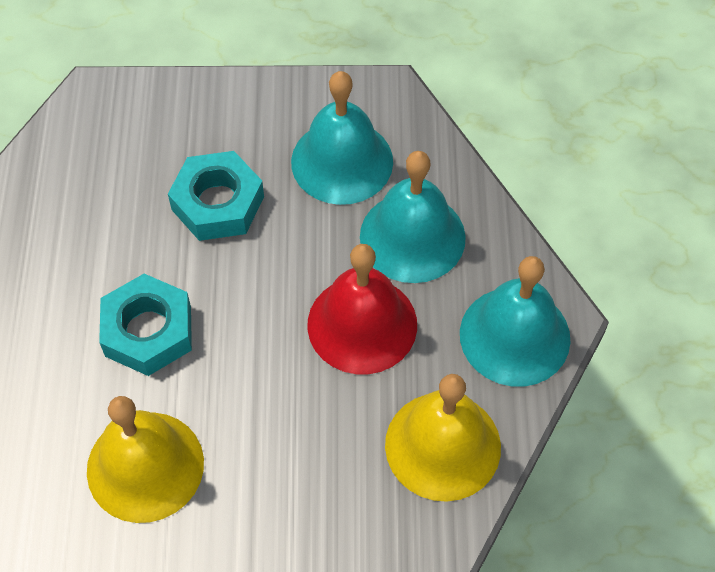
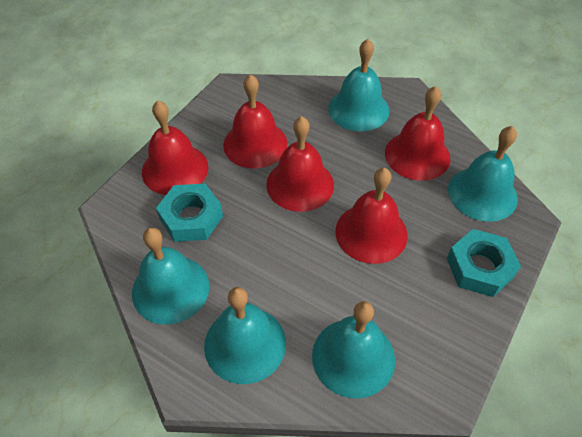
red bell: [307,244,417,374] = 1 -> [142,101,208,195] [223,74,287,169] [266,116,334,212] [335,168,408,264] [385,86,450,181] = 5
turquoise bell: [291,71,393,205] [360,151,466,283] [460,256,571,387] = 3 -> [132,228,209,324] [204,287,286,384] [312,301,395,399] [328,39,390,131] [448,126,518,222] = 5
yellow bell: [87,396,204,523] [385,374,501,502] = 2 -> none = 0

